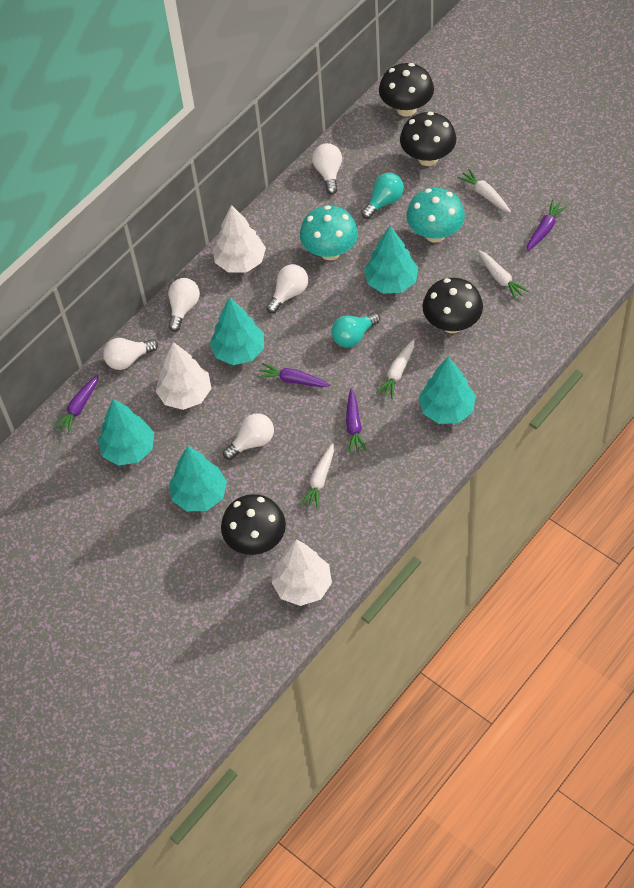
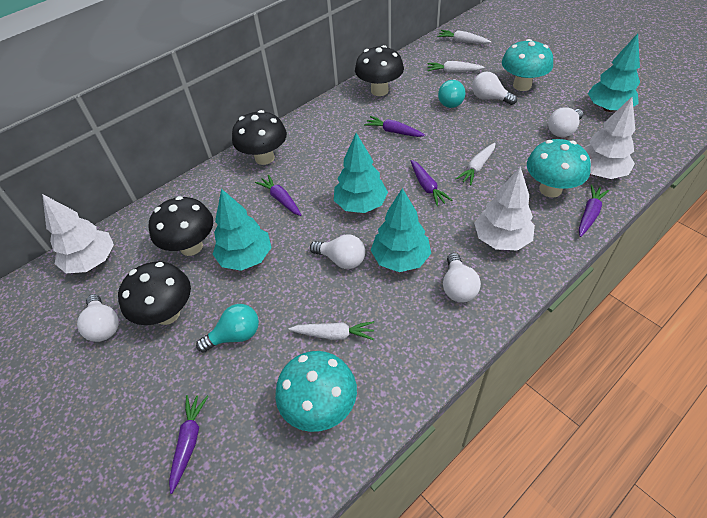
purple carrot: [54,374,99,434] [258,363,330,387] [346,389,367,453] [526,200,568,252] = 4 -> [169,395,208,494] [255,175,301,216] [364,116,425,137] [411,160,452,206] [579,185,609,237] = 5
turquoise mushroom: [300,205,358,260] [406,188,465,243] = 2 -> [275,351,357,432] [502,39,553,91] [527,139,591,198] = 3
turquoise tree: [98,399,154,466] [169,446,227,511] [210,297,264,365] [364,226,418,293] [419,357,476,424] = 5 -> [213,189,271,271] [334,133,388,213] [371,188,431,272] [588,33,640,112] = 4

